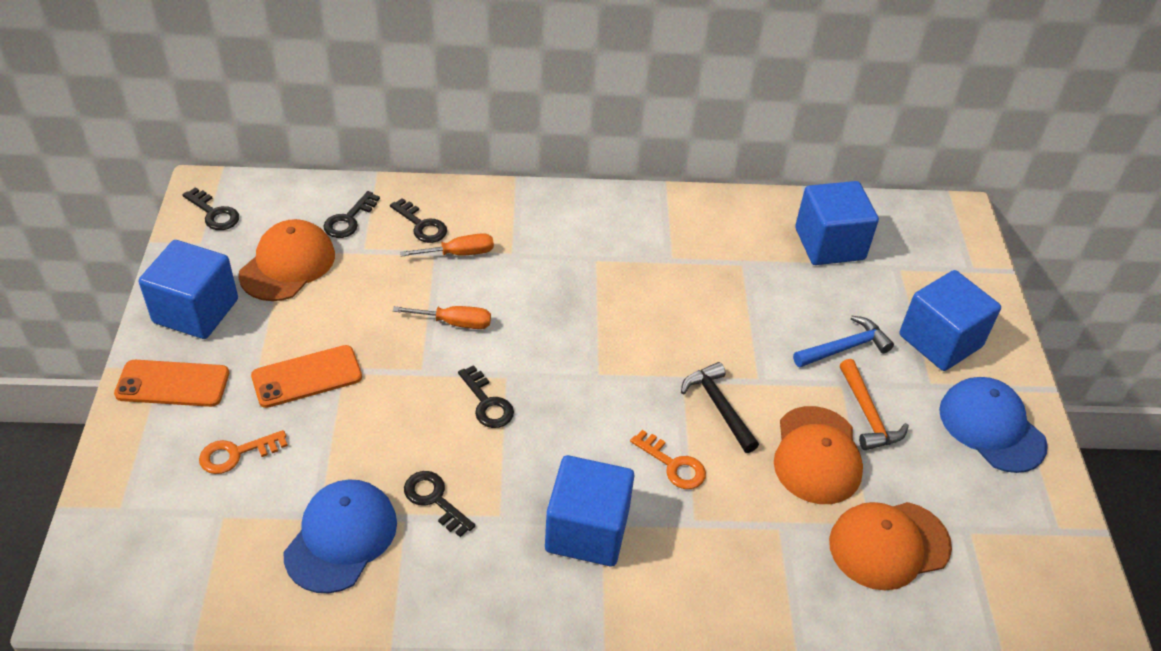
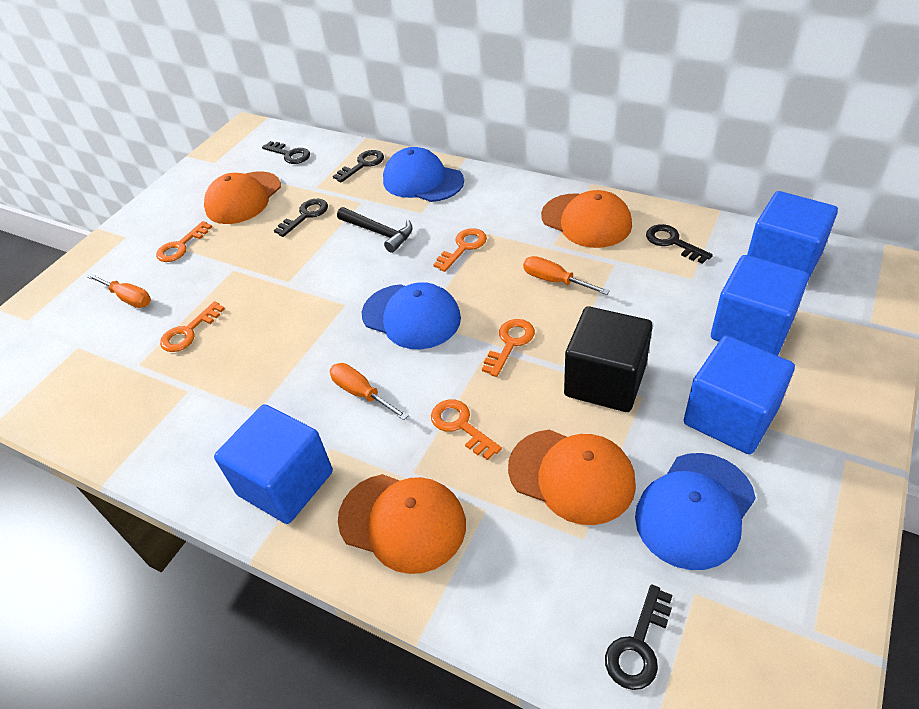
black cube: none = 0 -> [564,307,653,412] = 1
blue cap: [283,479,397,593] [939,377,1048,473] = 2 -> [362,282,461,349] [383,147,464,202] [635,453,756,570] = 3
blue hammer: [793,316,894,367] = 1 -> none = 0
orange cap: [238,219,335,301] [774,406,863,504] [829,502,952,591] = 3 -> [204,171,281,224] [338,474,466,574] [508,430,636,525] [541,190,632,248] = 4
orange hammer: [840,359,909,450] = 1 -> none = 0
orange key: [199,430,288,474] [630,430,706,489] = 2 -> [156,221,212,262] [160,301,225,352] [431,400,502,460] [433,228,487,272] [482,319,535,377] = 5
orange phone: [114,360,229,407] [251,345,362,408] = 2 -> none = 0
orange screwdriver: [393,306,491,329] [400,233,494,257] = 2 -> [87,274,151,308] [329,363,409,420] [523,256,610,295] = 3

